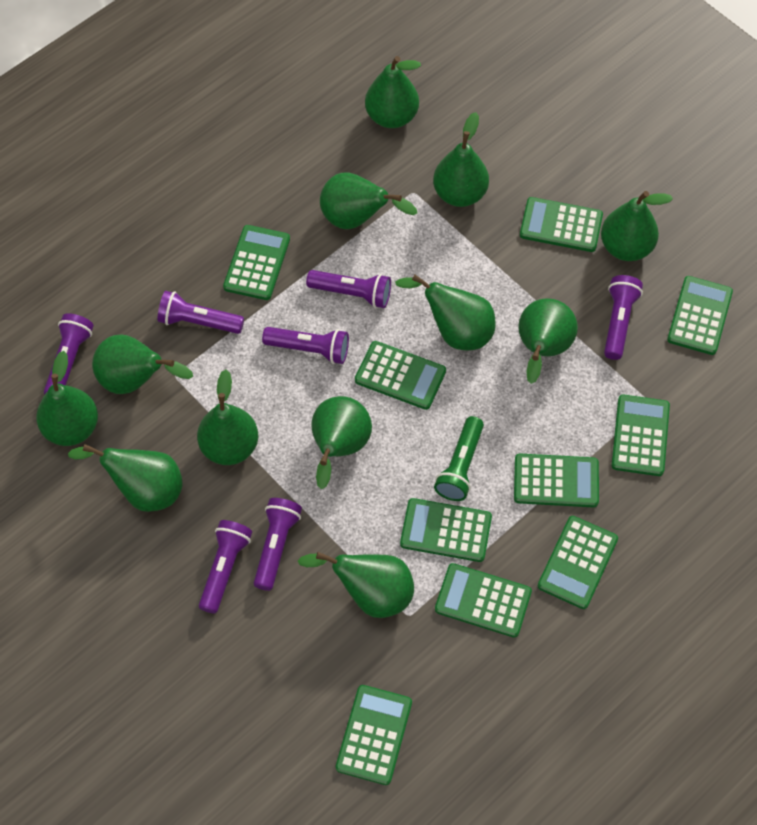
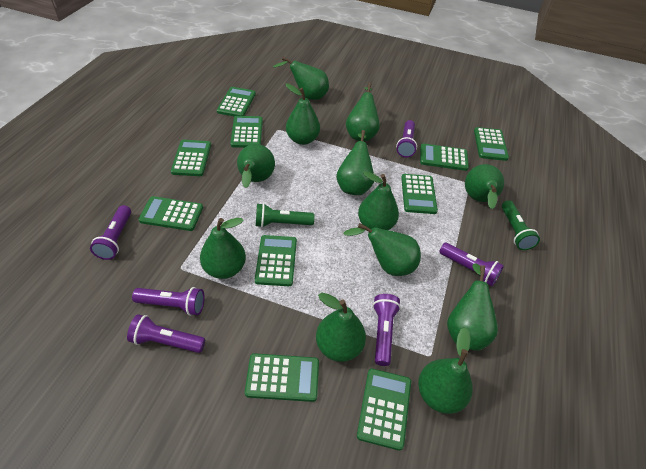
green flashlight: [434,416,484,501] = 1 -> [256,203,315,227] [502,200,540,250] = 2
purple flashlight: [44,313,94,394] [158,291,244,334] [199,520,252,614] [254,498,302,591] [262,327,349,364] [306,270,391,308] [604,275,643,360] = 7 -> [90,205,131,260] [127,314,205,353] [132,287,204,316] [373,294,401,366] [396,120,417,158] [439,243,504,286] = 6

